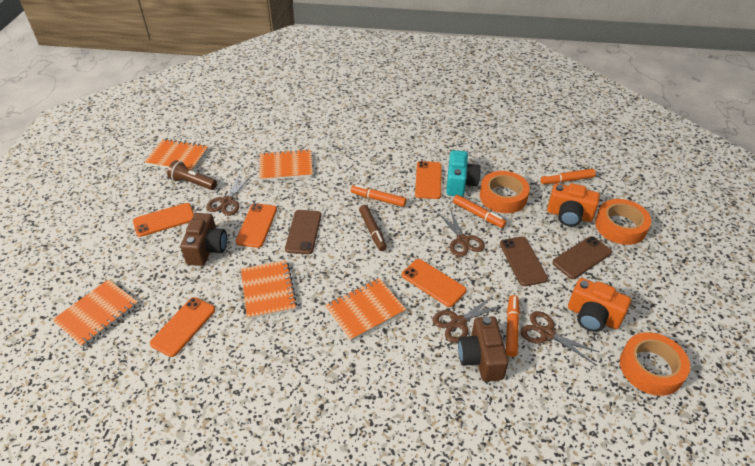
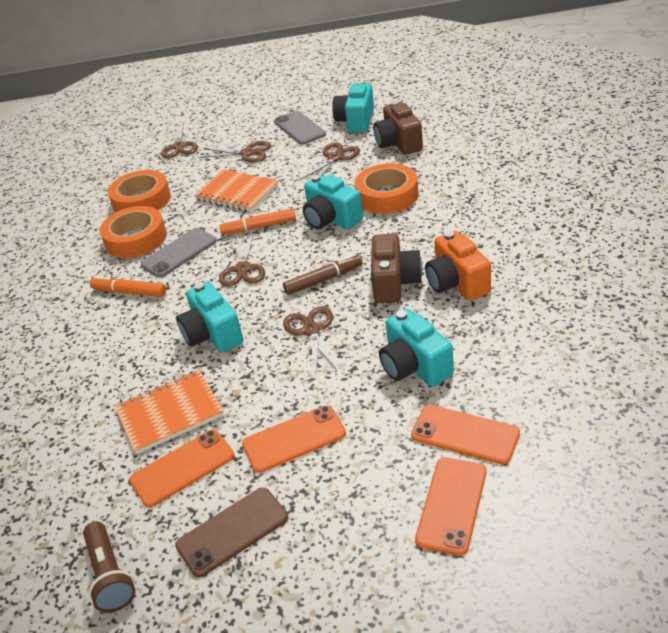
brown phone: [285,210,321,254] [500,237,548,286] [552,236,612,279] = 3 -> [175,488,288,577] = 1
brown scissors: [206,174,251,216] [432,296,503,343] [438,208,485,257] [521,311,599,364] = 4 -> [161,123,198,159] [199,141,271,163] [219,232,265,287] [283,306,337,373] [300,142,360,180] = 5
grey phone: none = 0 -> [141,228,217,278] [274,111,326,145] = 2
orange camera: [547,183,600,227] [568,278,631,332] = 2 -> [425,231,491,301] = 1
orange marker: [351,185,407,207] [453,195,506,228] [506,295,520,357] [541,169,596,184] = 4 -> [90,276,166,297] [219,208,296,234] = 2
orange notebook: [52,279,139,347] [144,139,208,171] [241,260,297,319] [259,149,313,181] [325,278,406,341] = 5 -> [115,370,224,454] [194,169,278,212] = 2
orange phone: [133,203,194,237] [150,297,215,357] [236,203,277,248] [402,259,466,307] [415,161,442,199] = 5 -> [129,430,234,507] [242,405,346,473] [411,405,520,465] [415,457,486,556] = 4
turquoise camera: [446,150,481,197] = 1 -> [176,282,243,353] [303,175,363,229] [332,80,374,133] [379,309,454,387] = 4

